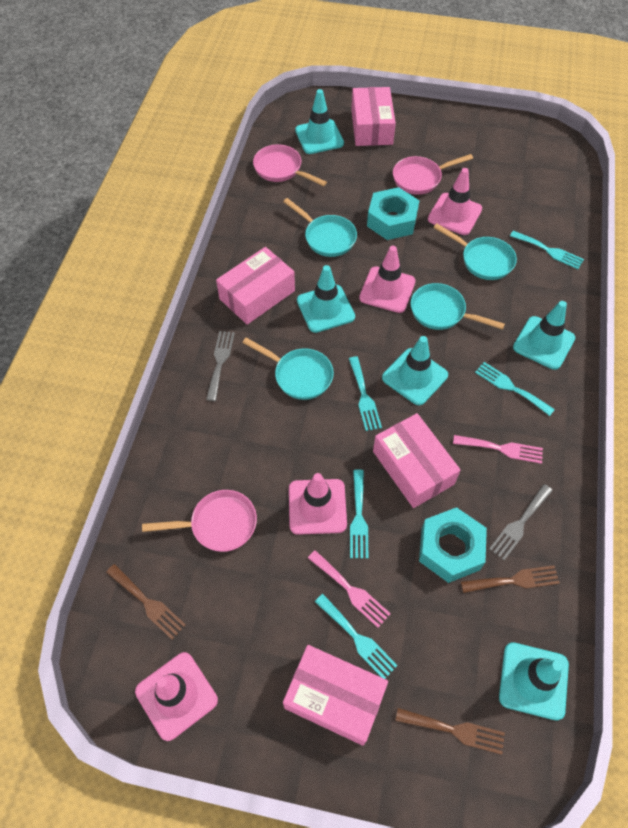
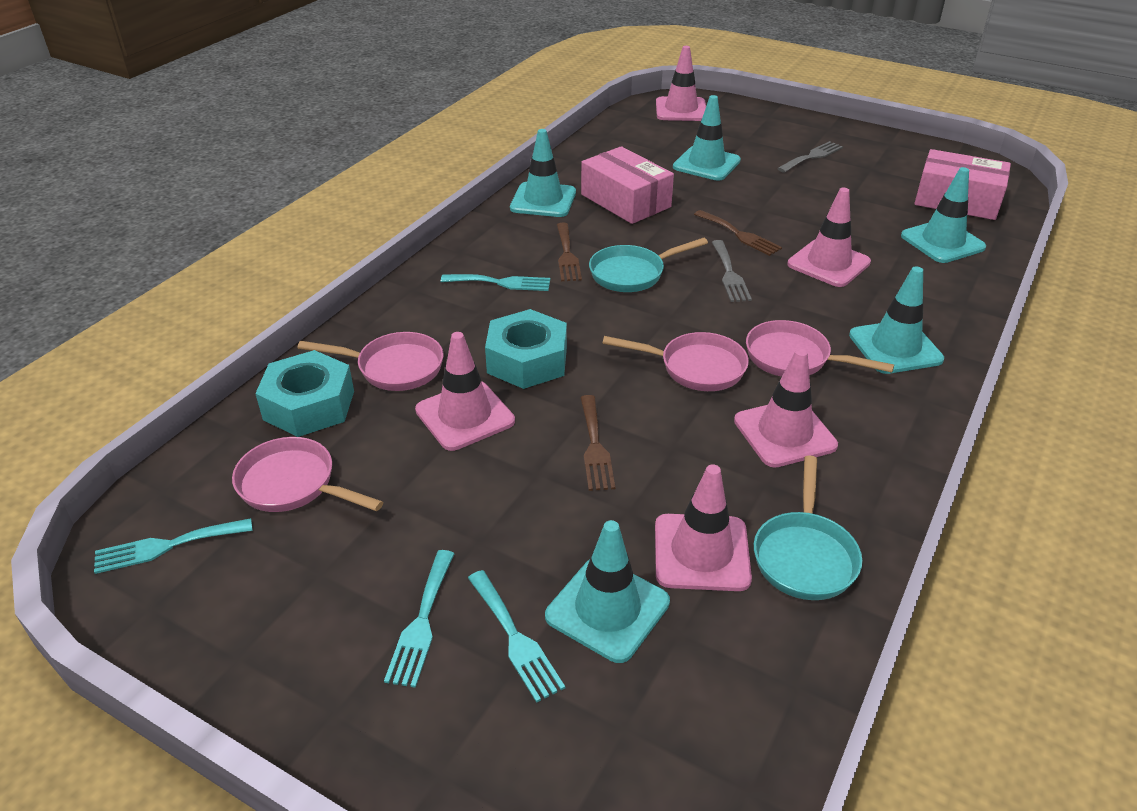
pink box: [216,247,295,325] [283,645,388,746] [351,87,396,146] [373,413,461,508] = 4 -> [581,146,674,224] [914,149,1011,220] = 2
pink fork: [308,550,391,628] [453,435,543,464] = 2 -> none = 0
pink pan: [142,490,257,552] [253,144,327,186] [393,154,473,195] = 3 -> [232,437,383,512] [298,332,444,391] [602,332,749,391] [746,320,894,377] = 4
pink traffic cone: [135,652,218,741] [289,473,347,535] [359,246,415,313] [428,168,482,235] = 4 -> [415,332,515,451] [655,464,752,591] [656,46,706,121] [734,349,838,468] [787,188,871,287] = 5
turquoise fork: [315,594,398,679] [349,356,382,431] [350,469,368,559] [475,362,555,416] [510,231,584,269] = 5 -> [94,518,253,574] [384,550,455,688] [441,274,550,291] [468,570,565,703] = 4
turquoise pan: [242,338,334,400] [283,198,357,257] [411,283,505,330] [433,223,517,280] = 4 -> [589,238,708,292] [754,455,862,600] = 2

